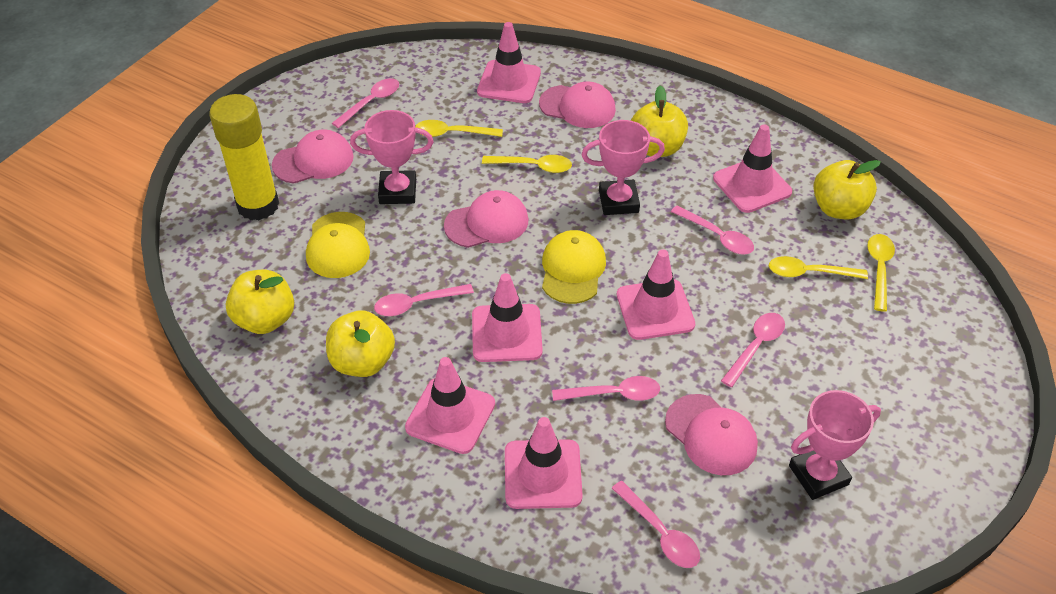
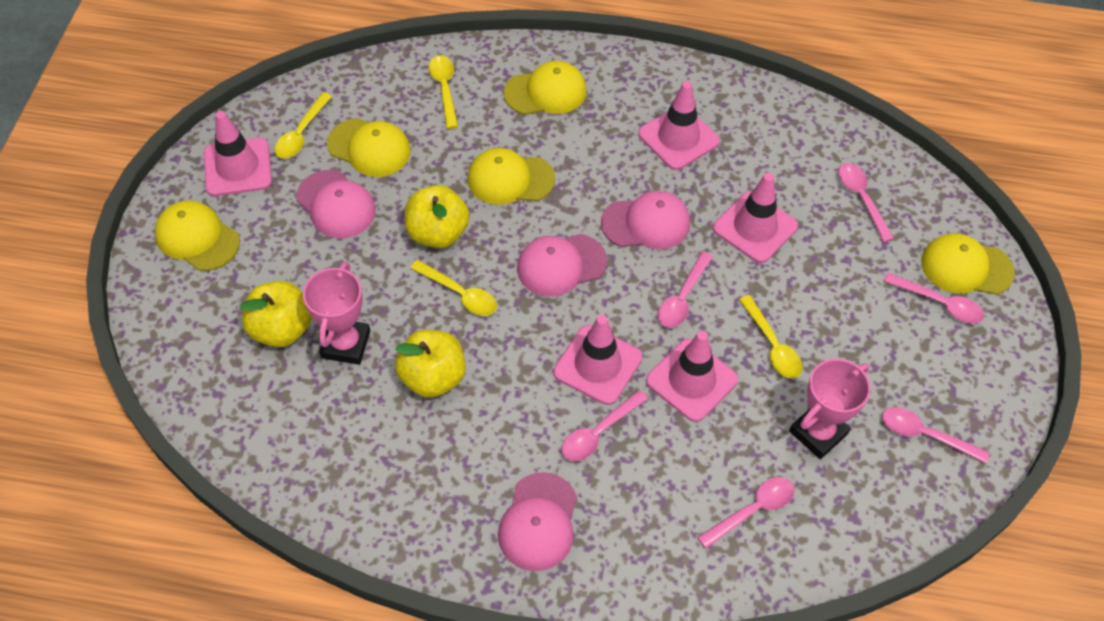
pink traffic cone: [405,357,495,454] [472,273,543,362] [477,22,541,103] [505,417,583,509] [617,249,695,340] [713,124,792,213] = 6 -> [204,111,272,196] [553,315,642,405] [638,81,720,170] [646,331,738,422] [713,173,798,263] = 5
pink trophy: [350,110,433,204] [581,120,665,215] [789,390,881,500] = 3 -> [303,262,370,365] [789,359,871,459] = 2
yellow apple: [226,270,294,334] [326,310,395,377] [631,85,688,157] [813,160,881,220] = 4 -> [240,281,312,347] [395,330,466,398] [405,185,470,248] = 3
yellow cap: [306,212,370,278] [542,230,606,304] = 2 -> [155,201,240,271] [327,118,411,177] [468,148,555,205] [504,61,587,115] [921,233,1015,295] = 5
yellow glue stick: [210,94,279,220] = 1 -> none = 0

